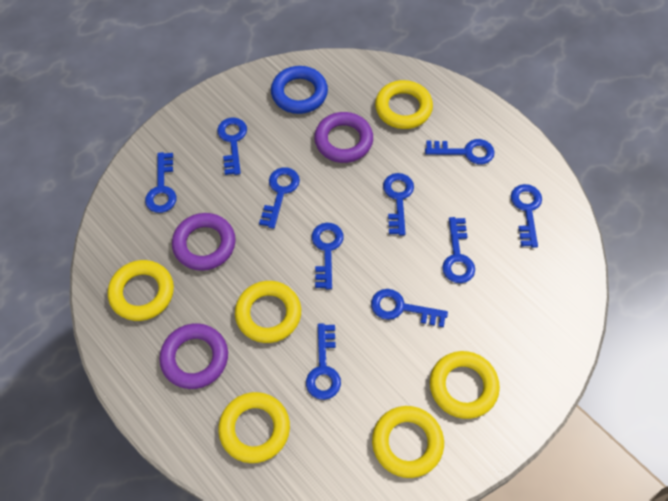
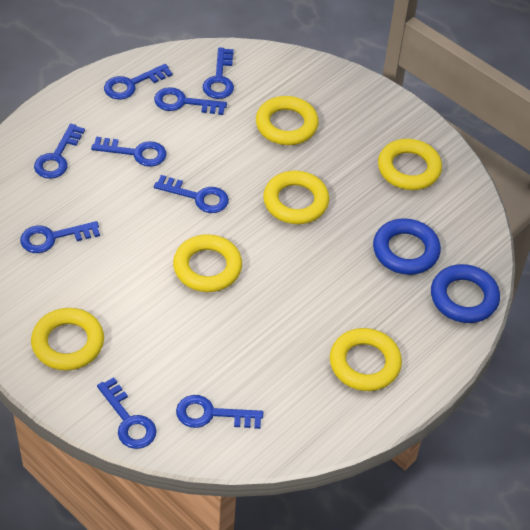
blue key: [145,152,176,213] [217,118,247,175] [259,167,300,229] [306,323,341,400] [312,223,344,289] [371,289,448,327] [383,173,414,236] [425,139,495,164] [442,217,475,283] [511,184,542,248] = 10 -> [20,221,100,253] [34,124,85,179] [91,137,166,167] [97,377,157,449] [104,64,173,100] [154,87,227,115] [154,175,229,213] [176,395,263,429] [203,47,234,99] = 9
blue ring: [271,66,328,114] = 1 -> [373,218,441,275] [431,264,500,323] = 2
purple ring: [159,323,228,389] [172,213,236,271] [314,112,373,163] = 3 -> none = 0

